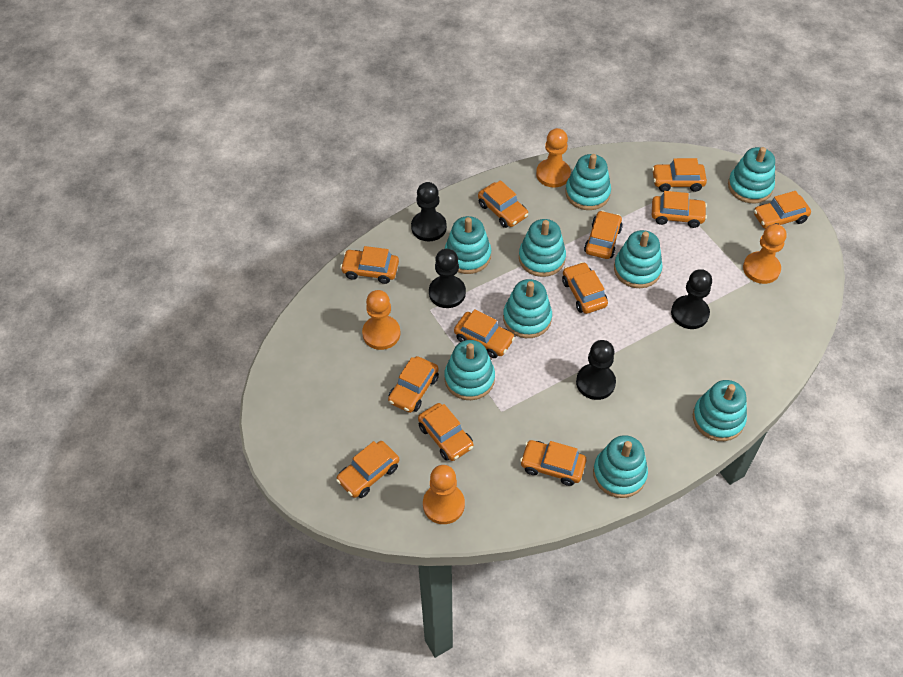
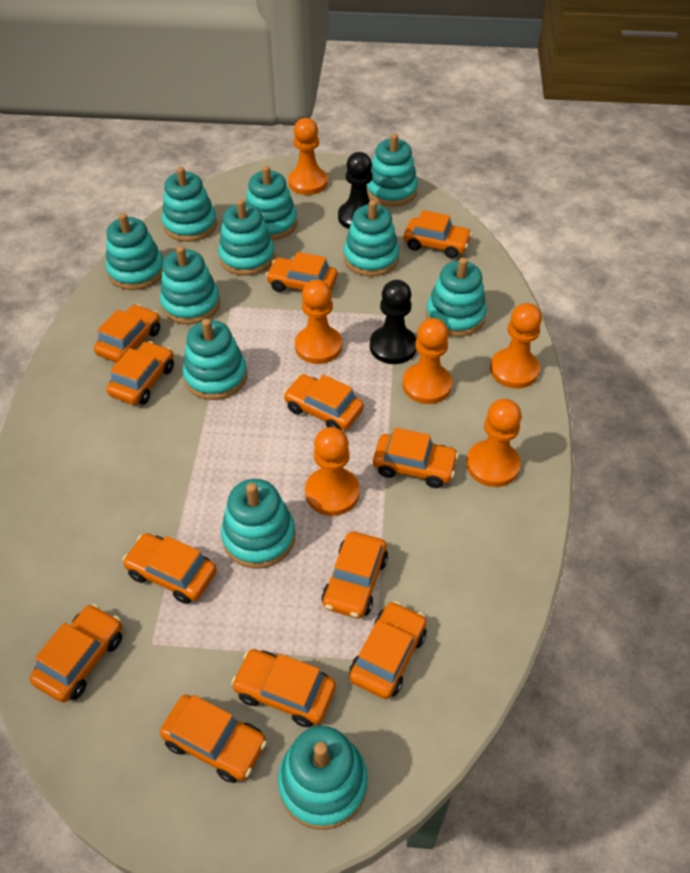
black pawn: [411,182,447,241] [429,249,466,308] [576,340,616,400] [671,269,712,329] = 4 -> [338,152,373,229] [370,280,417,364] = 2
orange pawn: [362,290,400,350] [423,465,465,524] [536,128,571,188] [743,224,787,284] = 4 -> [288,118,328,195] [295,279,342,364] [305,427,360,516] [403,318,452,404] [466,399,522,487] [490,303,542,388] = 6
turquoise stacking toy: [444,340,495,400] [445,216,491,274] [503,279,552,338] [519,219,566,277] [566,154,611,210] [593,435,648,498] [614,230,663,288] [693,380,747,441] [728,147,775,203] = 9 -> [106,213,163,290] [160,246,220,324] [162,167,217,242] [183,319,247,400] [218,199,275,276] [221,479,295,568] [245,166,297,240] [278,726,368,830] [344,200,399,276] [367,133,418,206] [426,258,487,337] = 11

